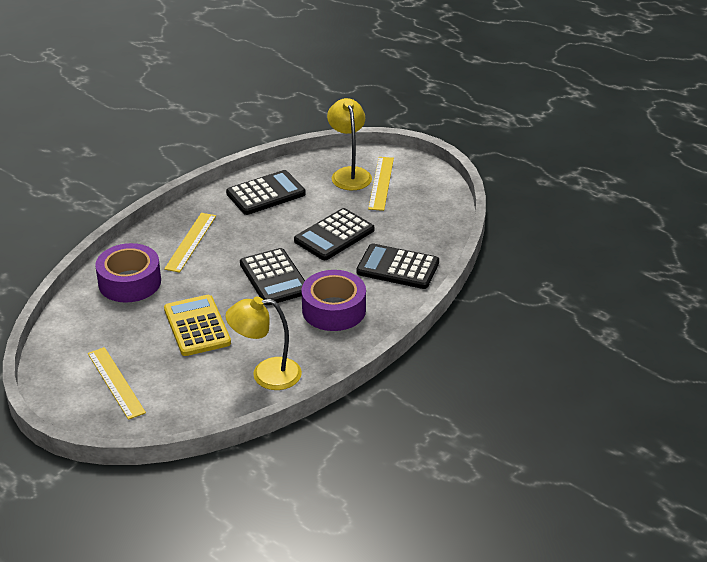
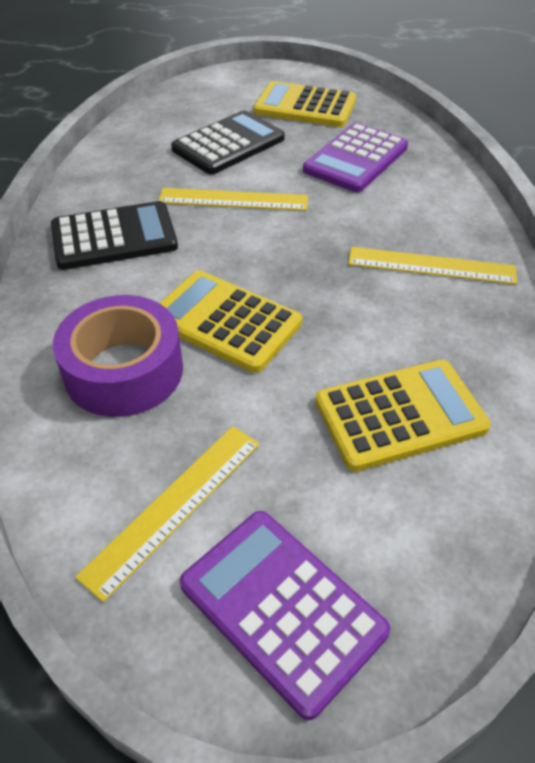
black calculator: [226,170,306,215] [240,248,305,305] [294,208,374,260] [356,244,439,289] = 4 -> [51,201,178,270] [171,110,285,174] = 2
purple calculator: none = 0 -> [180,511,390,720] [303,123,408,192] = 2
purple tape: [95,243,161,302] [301,270,366,331] = 2 -> [53,295,183,417] = 1
yellow calculator: [164,295,231,356] = 1 -> [160,270,302,373] [253,81,356,127] [315,360,491,472] = 3
yellow lamp: [226,296,302,390] [327,98,372,191] = 2 -> none = 0

